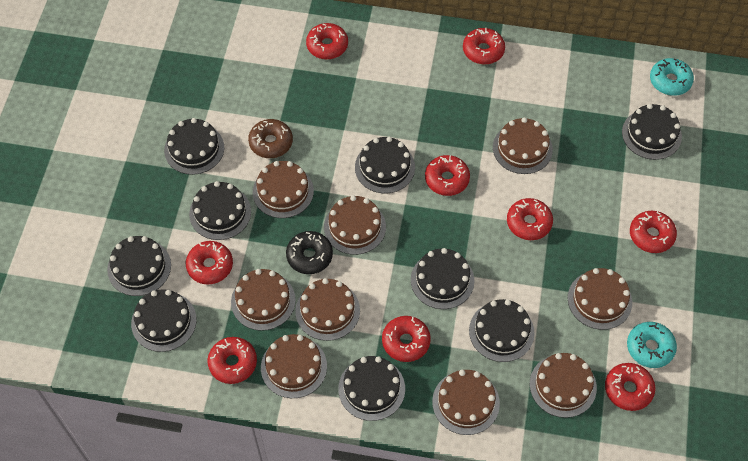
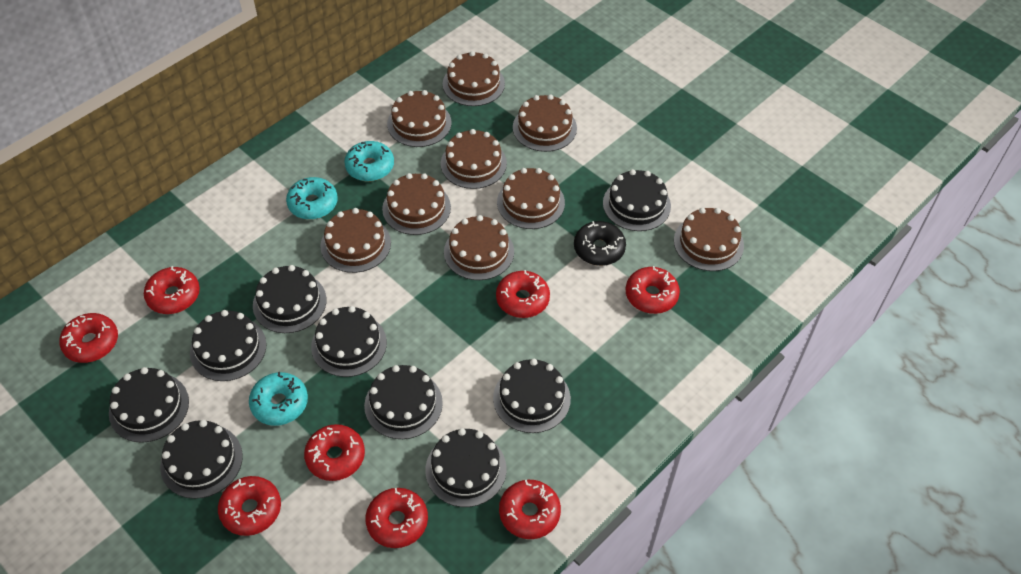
brown donut: [248,119,293,158] = 1 -> none = 0
red donut: [186,241,233,285] [208,337,257,384] [306,23,348,59] [382,316,431,362] [425,155,470,196] [463,28,505,64] [507,198,553,240] [605,363,655,411] [630,211,677,253] = 9 -> [59,313,118,363] [144,266,200,314] [218,476,281,536] [304,424,365,481] [365,488,428,548] [496,270,550,318] [499,480,561,539] [626,266,680,314] = 8
turquoise donut: [627,322,677,368] [650,58,694,96] = 2 -> [249,372,308,426] [286,177,338,220] [344,141,394,181] = 3

